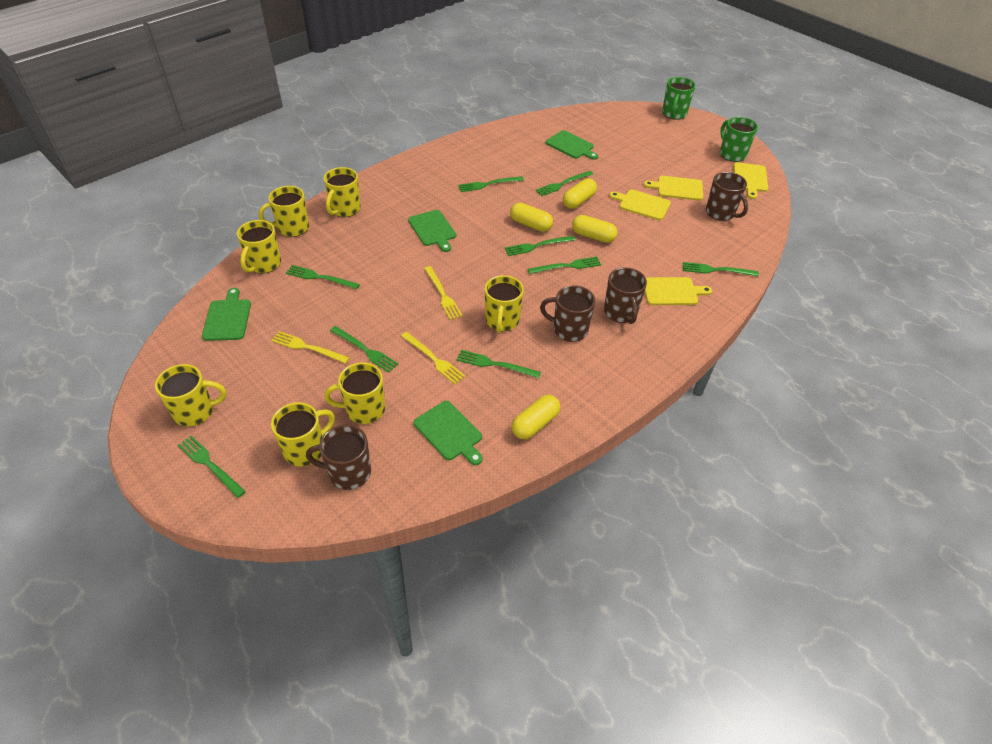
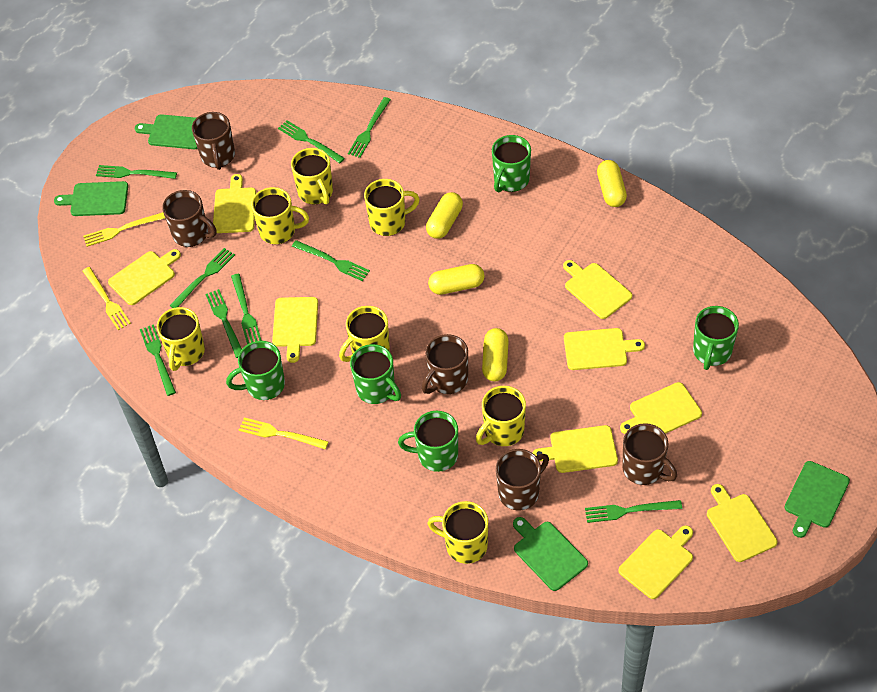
brown mug: [306,425,371,490] [540,285,595,342] [604,267,647,324] [706,172,748,221] = 4 -> [162,190,217,247] [192,112,235,170] [422,334,468,394] [496,449,549,511] [622,423,677,485] = 5
green mug: [662,77,696,120] [720,117,758,162] = 2 -> [226,341,285,400] [350,344,401,404] [398,411,458,472] [492,135,531,192] [693,306,739,370] = 5
yellow cutting board: [609,189,671,220] [644,176,703,201] [645,277,712,305] [734,162,768,199] = 4 -> [108,249,181,305] [213,174,256,233] [272,297,318,363] [533,425,618,473] [563,260,632,319] [564,328,645,370] [618,525,693,599] [620,382,702,434] [707,484,777,562] = 9

